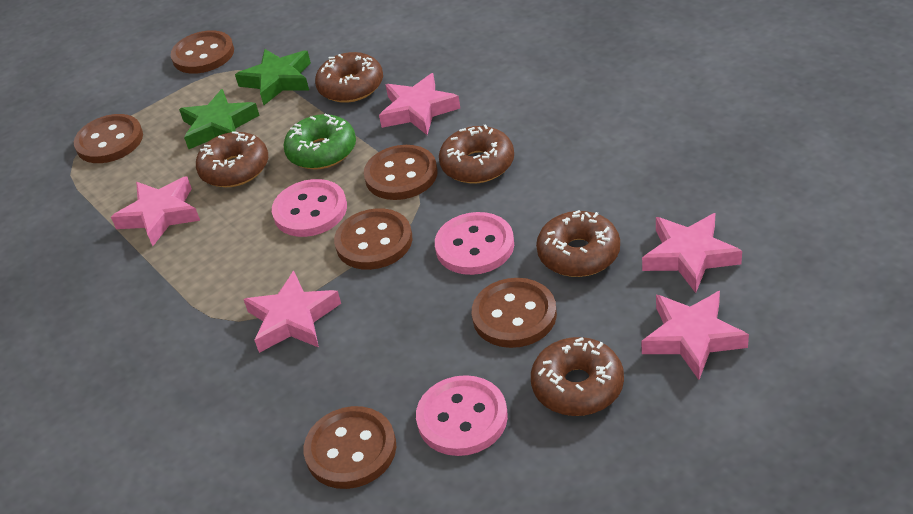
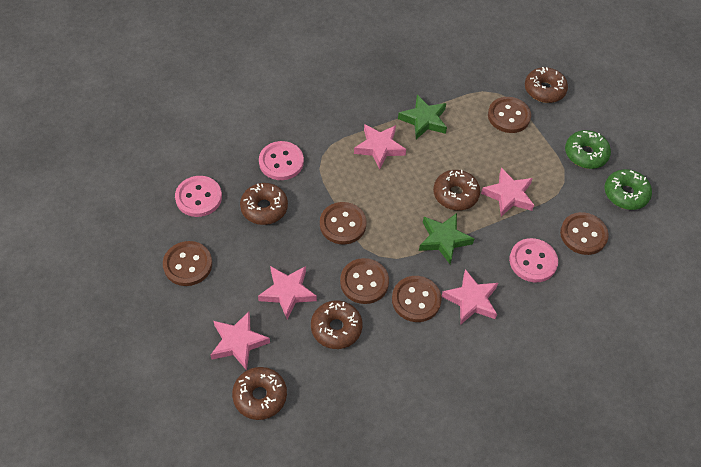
green donut: [283,114,356,169] = 1 -> [565,130,611,169] [605,169,652,210] = 2

